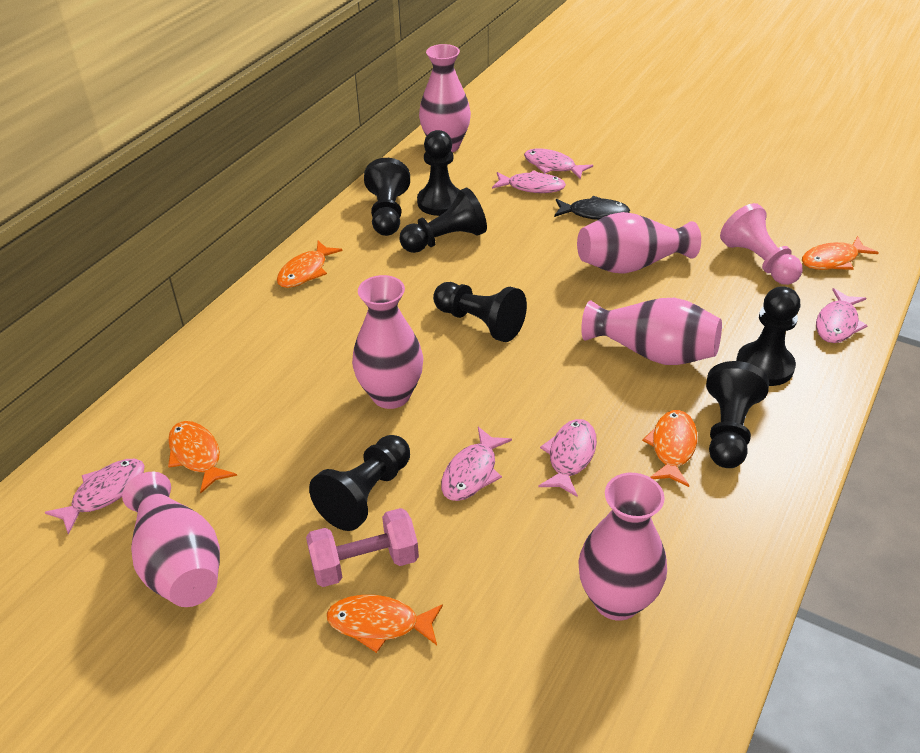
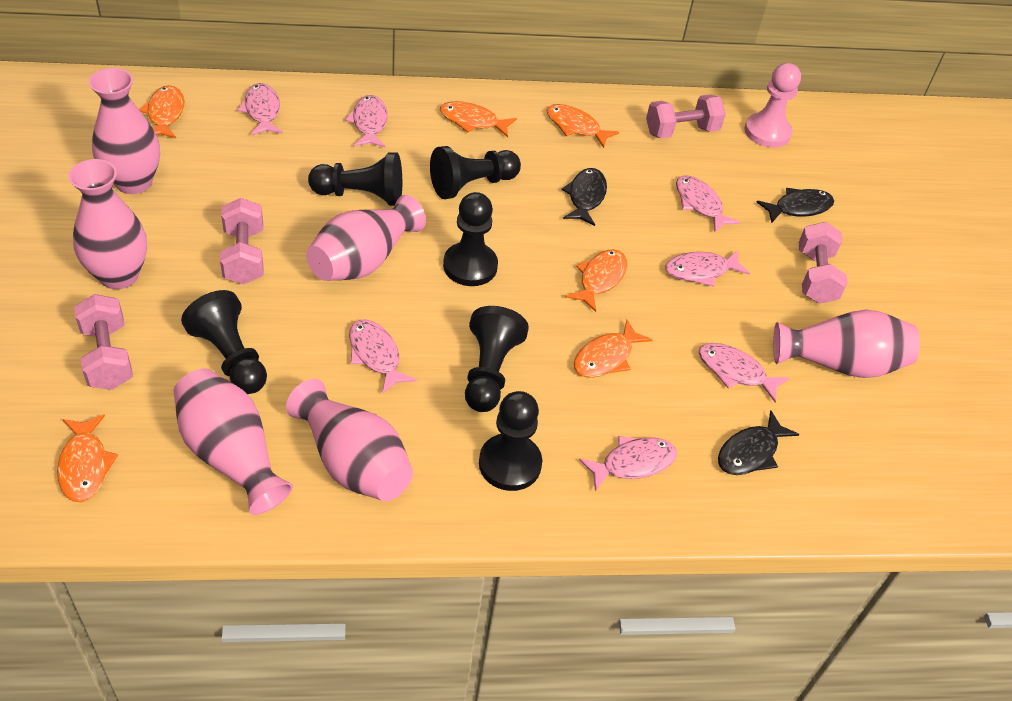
black fish: [554,196,630,220] = 1 -> [562,168,607,226] [718,411,799,475] [757,188,834,223] = 3
black pawn: [309,435,410,531] [364,158,410,236] [399,188,487,253] [417,130,459,216] [433,282,527,342] [706,361,769,468] [736,286,800,386] = 7 -> [181,290,267,394] [308,152,402,206] [430,146,521,199] [443,192,498,286] [465,306,529,412] [479,391,542,491] = 6
orange fish: [168,421,237,493] [277,241,343,288] [327,595,443,653] [642,410,697,487] [802,236,879,270] = 5 -> [57,414,118,502] [139,85,184,138] [440,101,517,137] [546,104,619,148] [565,249,627,312] [574,320,653,378] = 6
pink dumbbell: [306,508,419,587] = 1 -> [74,294,133,390] [220,198,263,284] [646,94,726,138] [799,222,847,304] = 4
pink fish: [45,459,145,535] [441,427,512,501] [492,170,566,193] [524,149,593,180] [538,419,597,497] [816,288,868,343] = 6 -> [237,83,283,135] [345,95,388,147] [349,319,416,394] [579,436,677,491] [665,250,750,287] [676,175,740,232] [698,343,789,402] = 7

